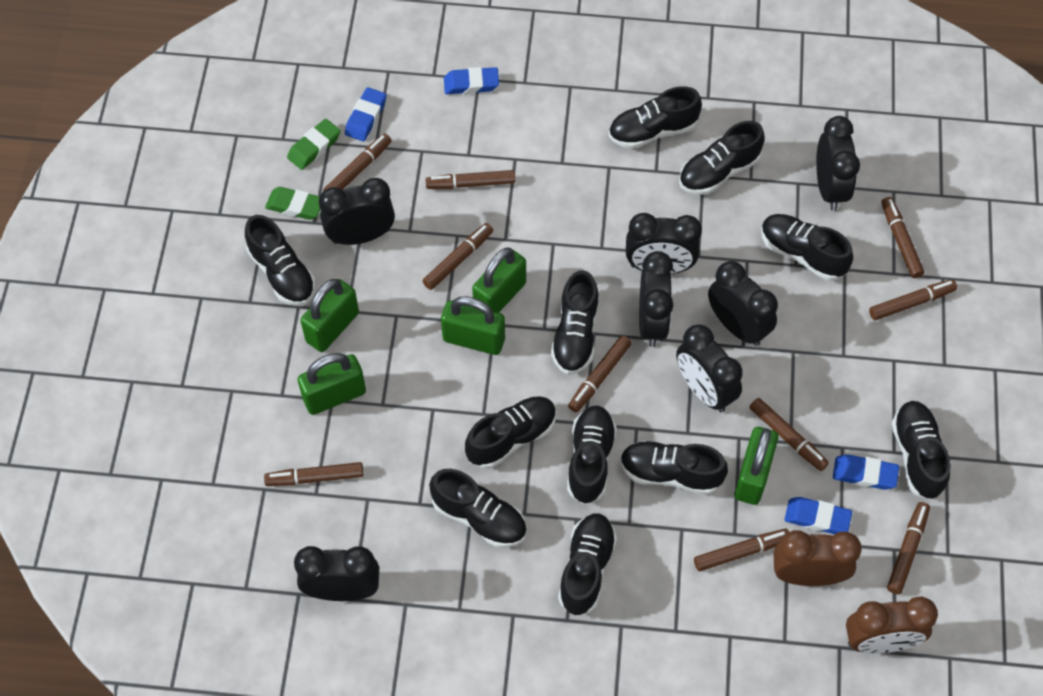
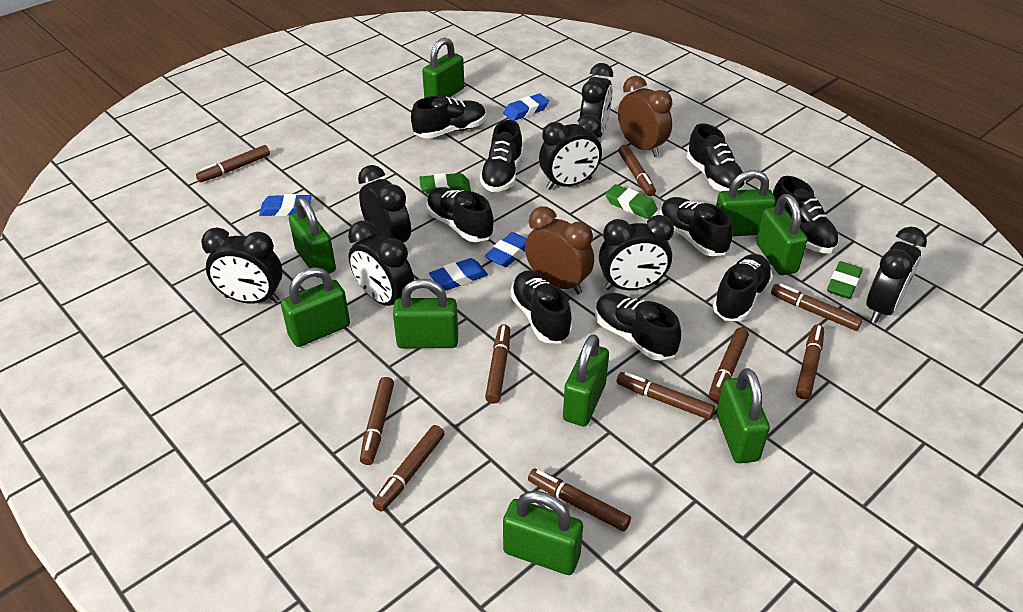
black shoe: [245,215,316,306] [429,469,527,548] [465,396,557,469] [551,270,599,375] [558,514,617,616] [567,405,617,504] [608,86,702,149] [620,441,728,495] [679,121,764,195] [761,214,853,280] [892,401,951,500] = 11 -> [411,96,486,138] [426,187,494,242] [480,120,523,192] [510,270,573,344] [595,293,681,361] [660,197,733,256] [687,123,746,192] [713,254,773,321] [773,176,839,253] = 9
green eraser: [265,187,320,220] [287,119,341,170] = 2 -> [419,173,471,195] [605,184,658,219] [827,261,862,299] = 3
green padlock: [298,353,366,415] [300,279,359,352] [441,296,505,355] [472,248,526,313] [734,427,778,505] = 5 -> [281,267,350,347] [289,197,336,278] [393,279,458,348] [422,38,464,98] [503,491,583,575] [563,334,609,426] [716,170,776,236] [716,368,770,463] [756,194,808,275] = 9

